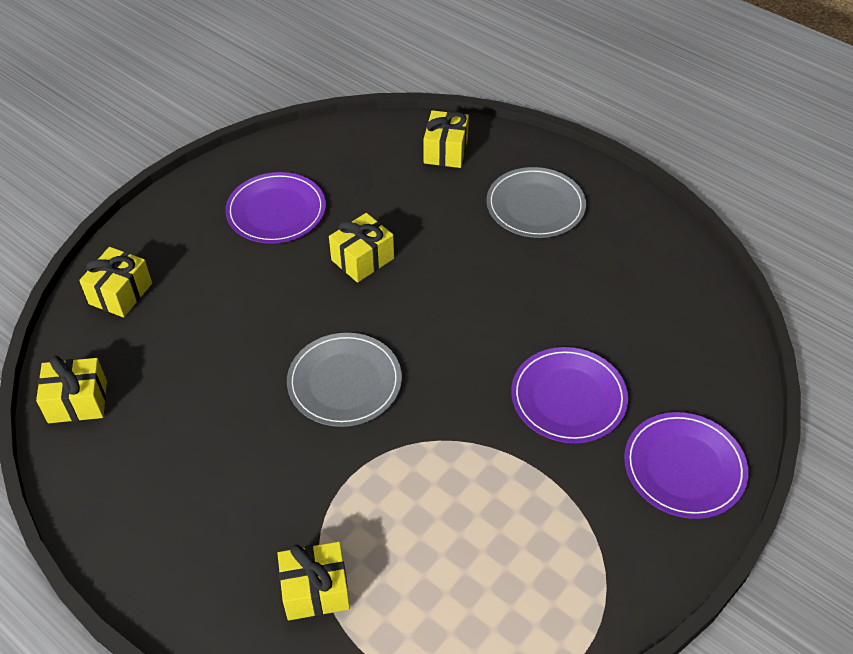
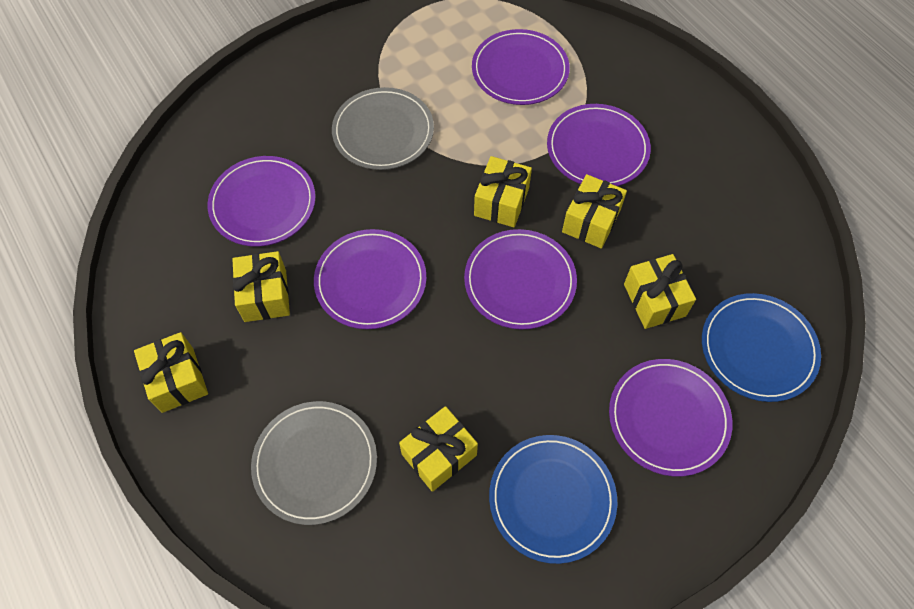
blue plate: none = 0 -> [489,435,617,564] [702,293,821,402] = 2
purple plate: [225,172,326,244] [511,347,628,443] [624,412,749,519] = 3 -> [208,156,316,247] [314,229,426,329] [464,229,577,329] [472,29,570,105] [547,104,651,186] [609,359,732,476] = 6
yellow gift: [36,356,107,423] [79,247,152,317] [277,542,350,620] [329,213,394,283] [424,110,469,168] = 5 -> [134,332,208,413] [232,251,290,322] [399,406,478,492] [474,156,532,227] [562,174,627,249] [624,254,696,329] = 6

